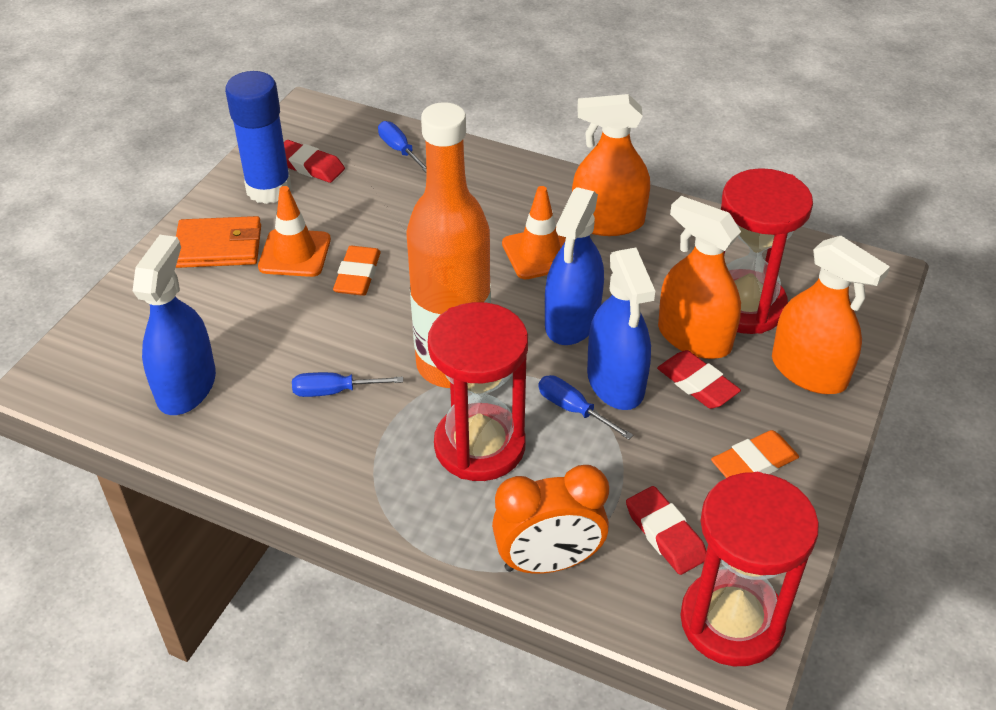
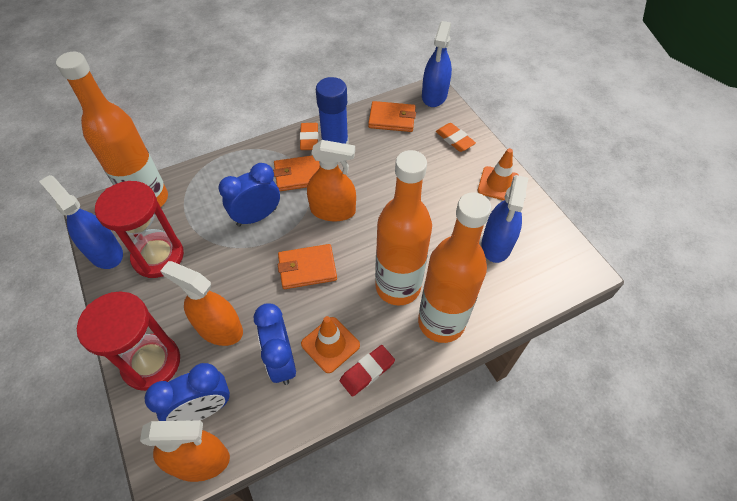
blue clock: none = 0 -> [145,363,230,421] [219,163,280,226] [254,303,296,385] = 3
blue screwdriver: [292,372,403,397] [378,121,427,173] [538,375,633,440] = 3 -> none = 0
orange bottle: [406,102,491,388] = 1 -> [56,52,168,207] [375,150,432,306] [418,192,491,343] = 3
orange clock: [492,465,609,574] = 1 -> none = 0
orange wallet: [175,216,261,268] = 1 -> [273,155,320,191] [278,244,337,289] [368,101,416,132] = 3
red eraser: [284,140,345,183] [626,486,706,575] [657,350,741,409] = 3 -> [340,345,395,397] = 1
red hourglass: [428,302,528,481] [680,472,819,666] [721,168,813,334] = 3 -> [77,291,180,391] [95,181,184,278] = 2

